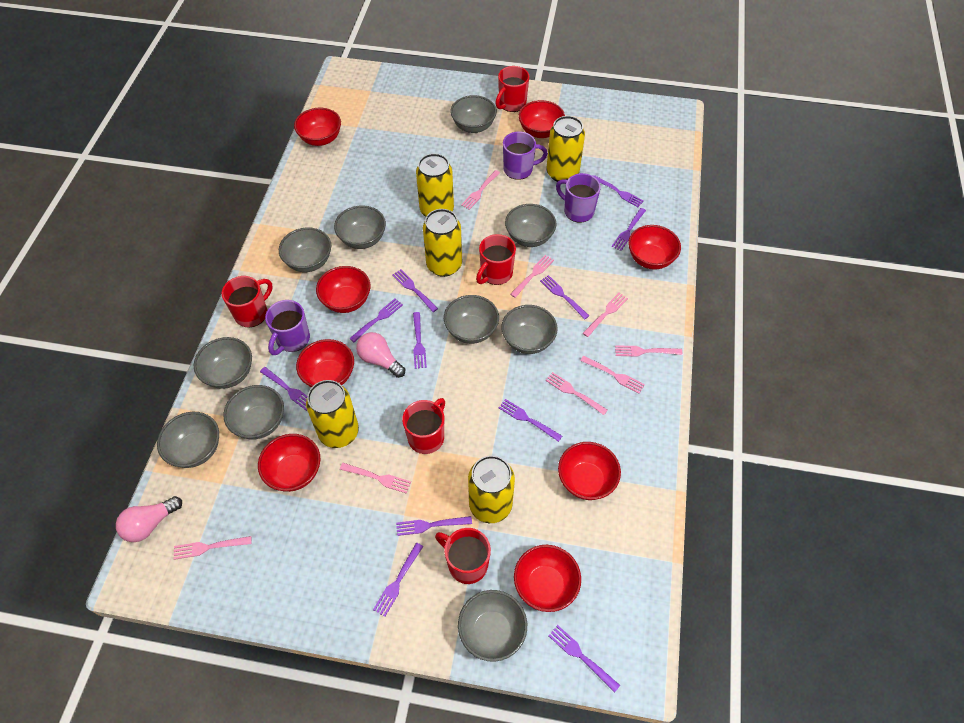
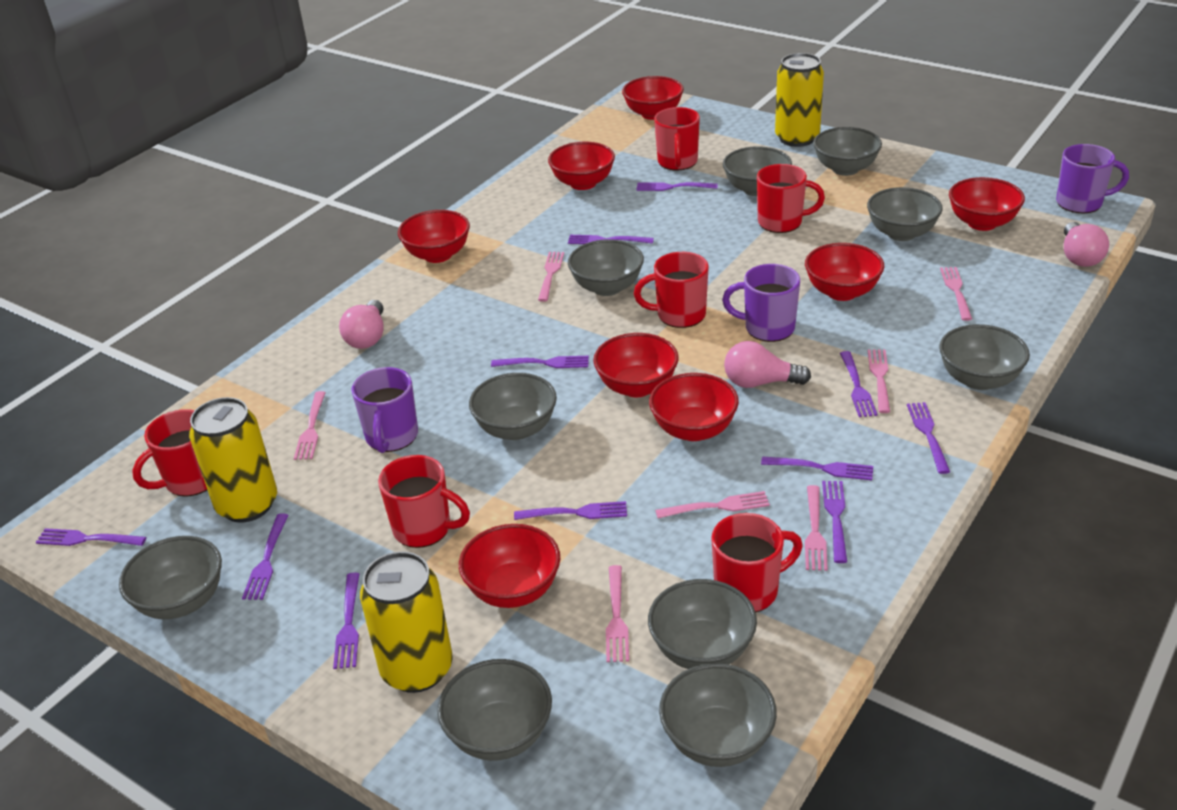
pink fork: [173,536,252,560] [340,463,411,494] [461,170,500,210] [510,255,554,298] [545,372,608,415] [580,356,645,394] [583,293,628,337] [615,345,683,357] = 8 -> [294,391,326,460] [538,252,564,302] [606,565,629,662] [655,491,770,518] [805,485,828,571] [868,349,890,413] [940,267,972,321] = 7
pink light bulb: [116,496,182,542] [356,332,405,378] = 2 -> [339,300,384,349] [724,341,811,388] [1064,222,1109,267] = 3
red mug: [222,276,273,327] [402,398,445,454] [435,528,491,584] [476,234,516,285] [496,66,530,112] = 5 -> [132,409,207,497] [378,455,470,548] [634,252,709,328] [654,107,700,171] [711,513,803,613] [757,164,825,233] = 6
yellow can: [306,380,359,448] [416,153,454,217] [423,209,462,277] [468,456,515,523] [546,116,585,182] = 5 -> [189,397,277,523] [360,551,452,693] [775,53,824,147] = 3

